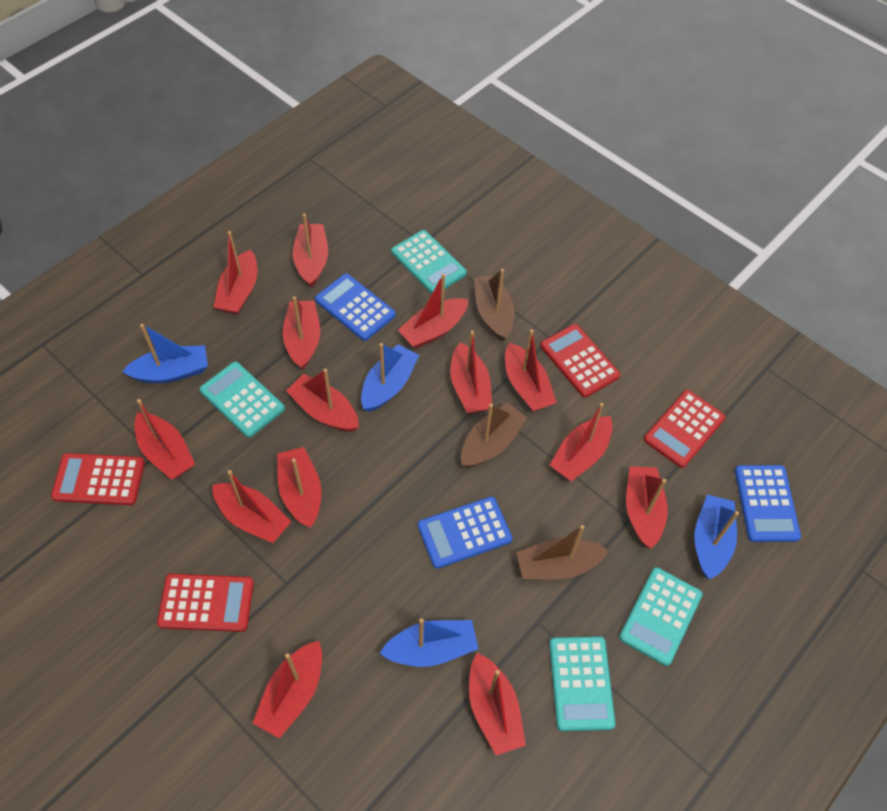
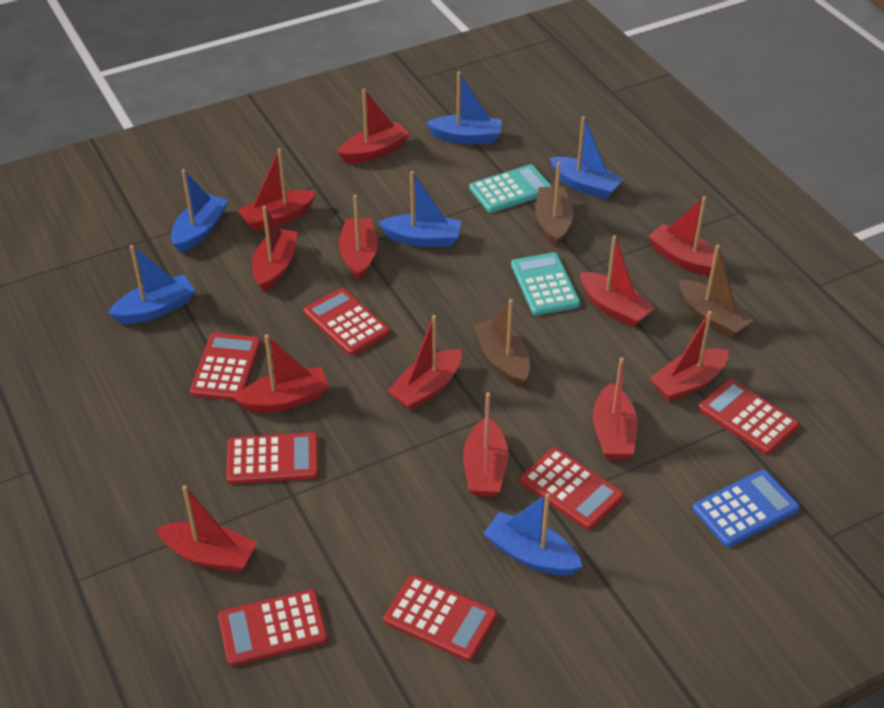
blue boat: [122,324,208,383] [361,343,419,412] [380,618,478,667] [694,494,739,579] = 4 -> [108,245,195,324] [171,169,228,253] [378,171,461,247] [426,71,502,144] [483,493,583,576] [550,116,624,199] = 6
blue calculator: [315,274,396,341] [418,496,512,569] [735,465,801,542] = 3 -> [693,470,800,547] = 1
red boat: [134,399,195,480] [212,470,291,543] [214,231,257,315] [252,641,322,739] [277,447,322,528] [283,296,320,370] [286,369,359,432] [293,213,328,288] [398,274,468,349] [450,331,492,414] [469,653,526,756] [505,329,557,412] [550,403,613,481] [626,466,668,549] = 14 -> [156,485,257,573] [234,335,329,413] [238,148,316,232] [252,206,297,292] [338,89,410,164] [339,195,378,281] [388,315,462,411] [463,393,509,497] [580,235,655,328] [593,357,637,460] [648,196,725,276] [650,311,728,402] = 12
red calculator: [51,453,145,505] [157,574,254,632] [540,324,620,398] [644,390,726,468] = 4 -> [190,333,261,401] [218,589,328,666] [227,432,319,484] [304,288,390,356] [383,574,498,662] [520,447,624,530] [698,379,799,455] = 7
turquoise calculator: [200,362,285,438] [391,230,467,294] [549,636,616,731] [619,567,703,666] = 4 -> [469,164,552,213] [511,252,581,315] = 2

